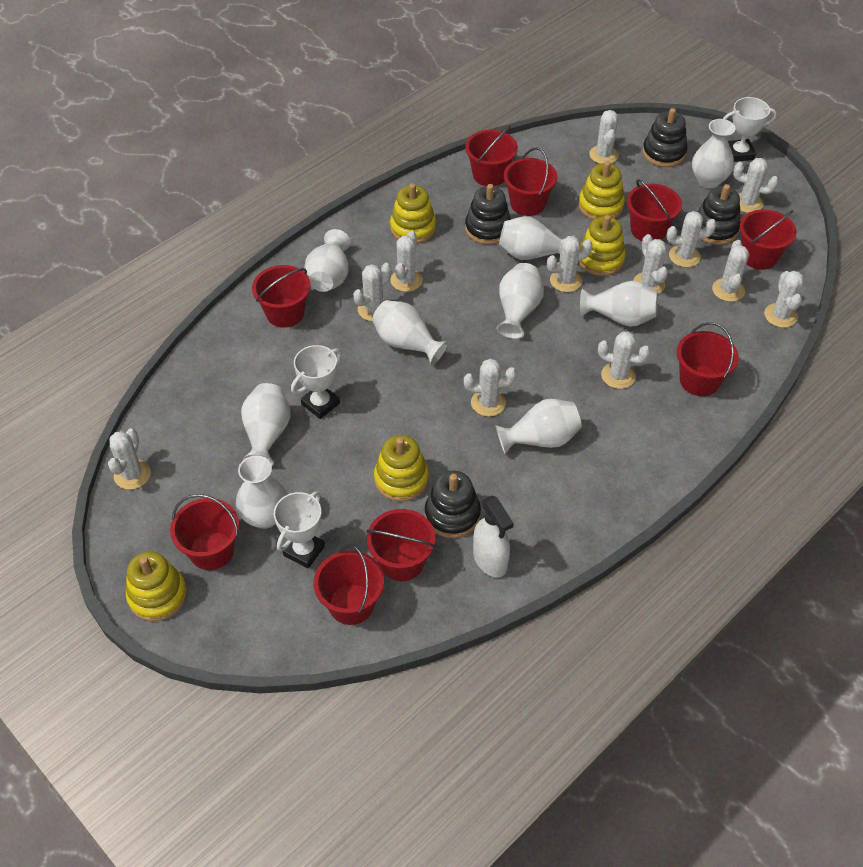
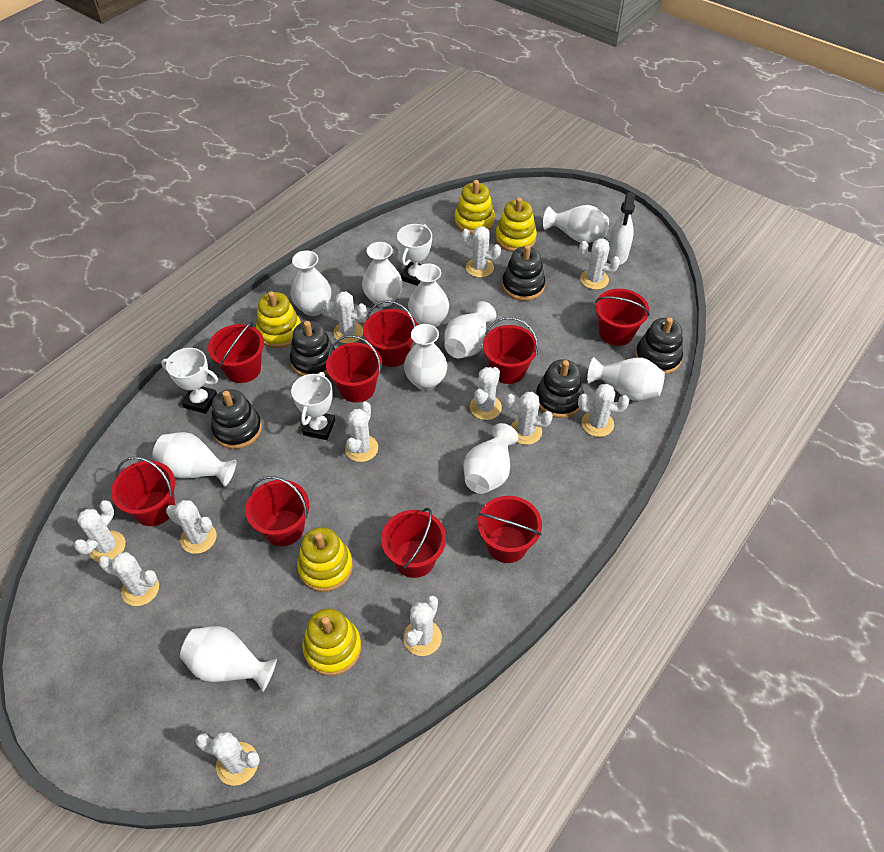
black stacking toy: [425,471,481,538] [465,184,511,245] [642,108,687,167] [698,184,741,245] = 4 -> [211,389,262,449] [290,321,335,376] [502,245,545,301] [536,359,584,418] [635,317,683,374] = 5
white vase: [236,455,287,529] [241,383,290,466] [304,229,350,292] [372,300,448,365] [496,399,582,454] [497,263,544,339] [499,216,575,260] [580,281,658,327] [692,119,735,189] = 9 -> [152,432,236,487] [180,626,277,692] [291,250,331,316] [362,242,402,307] [404,324,447,390] [408,263,449,327] [444,301,496,358] [463,423,519,494] [543,205,609,243] [587,357,665,401] = 10

